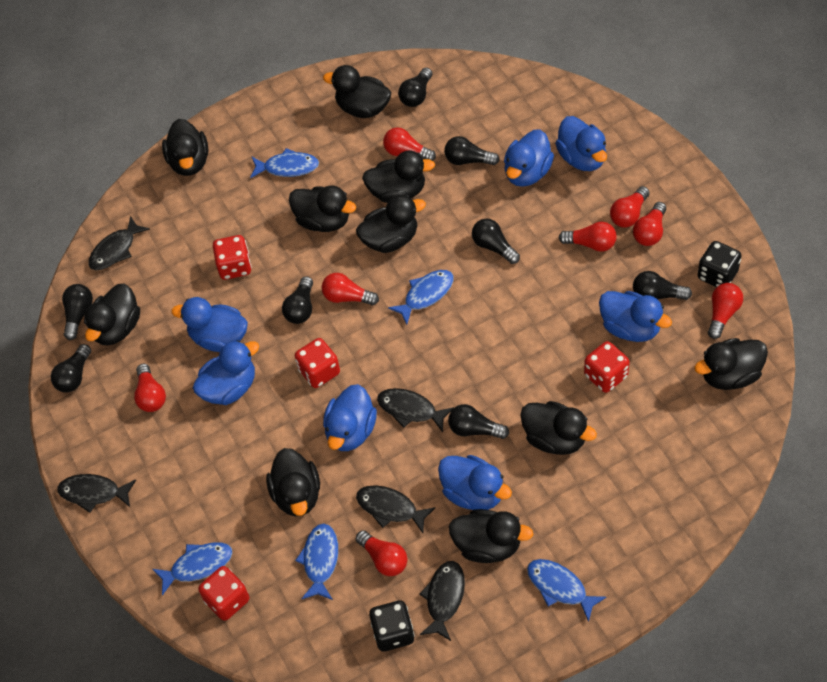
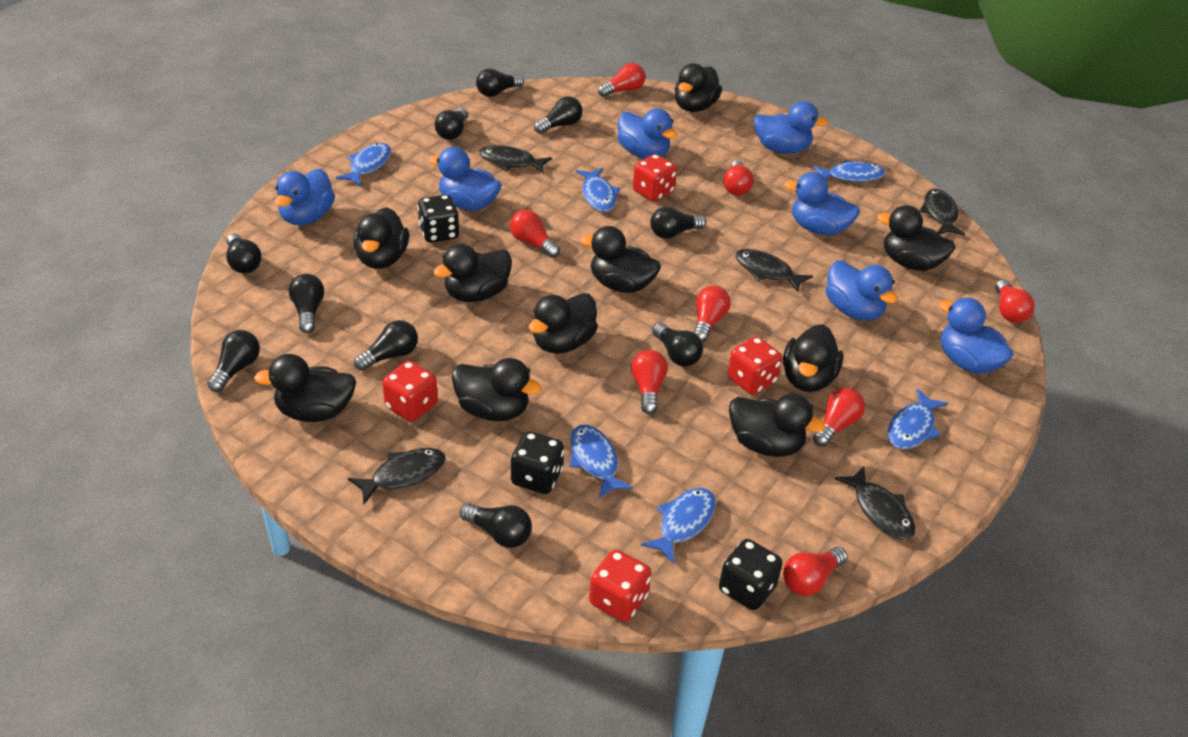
black dice: [369,600,415,652] [698,241,742,287] = 2 -> [417,195,459,243] [511,431,564,494] [719,539,783,610] = 3
black light bulb: [51,344,91,393] [62,284,93,340] [282,276,313,324] [398,68,433,107] [444,136,500,165] [448,404,509,439] [472,219,520,264] [633,271,692,300] = 8 -> [207,330,260,392] [226,234,262,273] [289,274,324,333] [354,320,418,371] [435,108,468,140] [460,503,532,548] [476,69,524,97] [534,96,582,134] [650,207,706,239] [652,322,703,367] = 10
blue fish: [152,542,232,596] [250,148,319,178] [295,523,338,600] [388,270,453,325] [527,559,606,622] = 5 -> [336,143,391,186] [570,425,633,498] [576,168,620,212] [641,488,716,564] [813,160,885,182] [887,389,949,449] = 6

